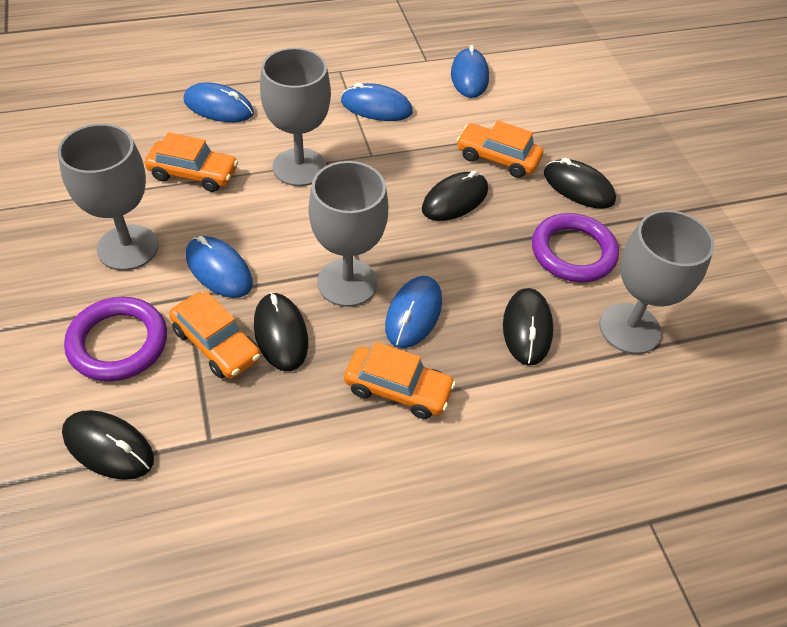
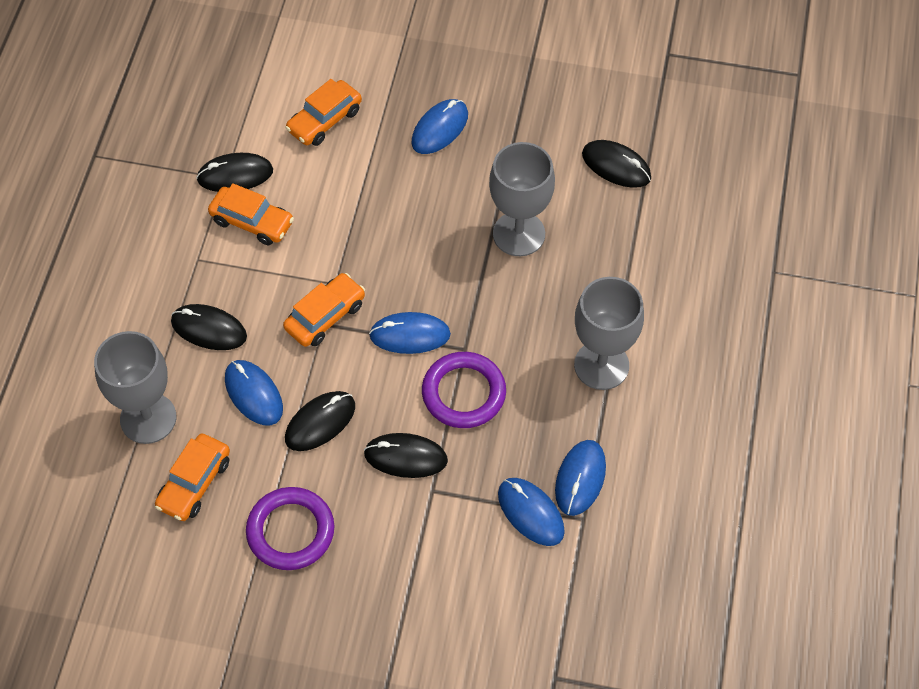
grey goblet: [58,124,158,271] [260,48,331,186] [308,161,388,307] [599,210,714,354] = 4 -> [94,331,176,444] [489,142,555,256] [574,277,644,390] = 3

